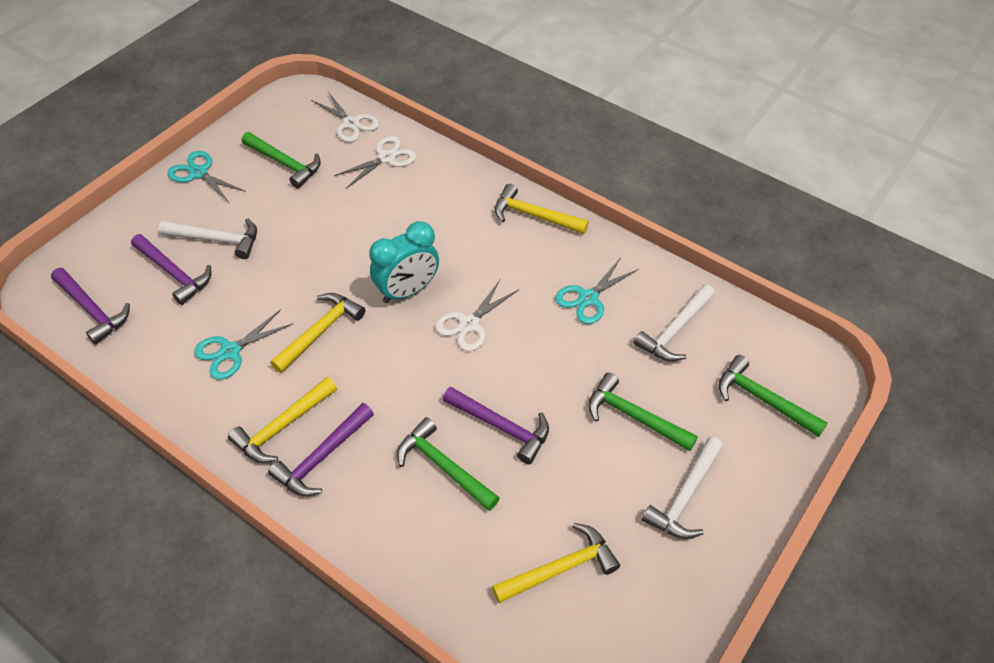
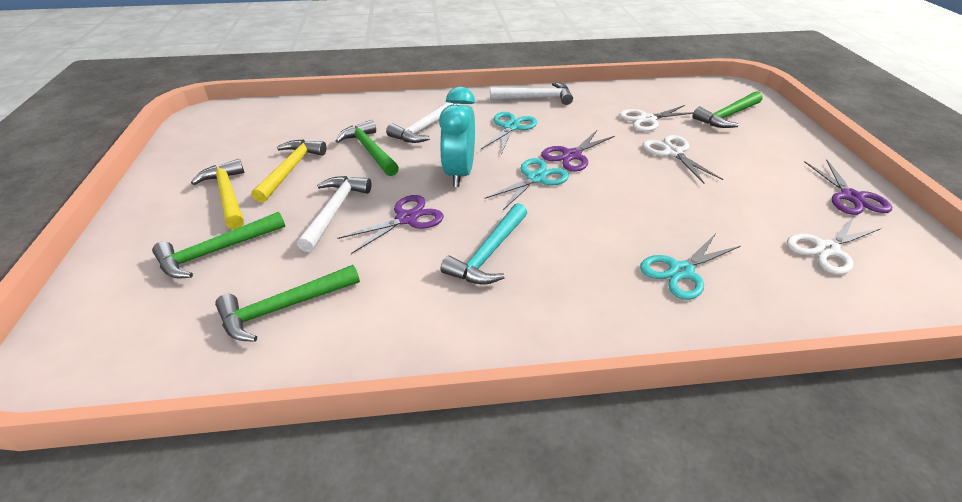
purple hammer: [51,268,130,345] [131,234,211,305] [268,403,374,496] [443,387,549,464] = 4 -> none = 0
purple scissors: none = 0 -> [337,195,444,254] [541,130,615,172] [804,159,892,215] = 3
turquoise hammer: none = 0 -> [441,203,527,285] = 1
yellow hammer: [228,377,337,463] [270,293,365,373] [492,523,620,603] [495,184,589,234] = 4 -> [191,159,244,229] [252,139,327,203] = 2

